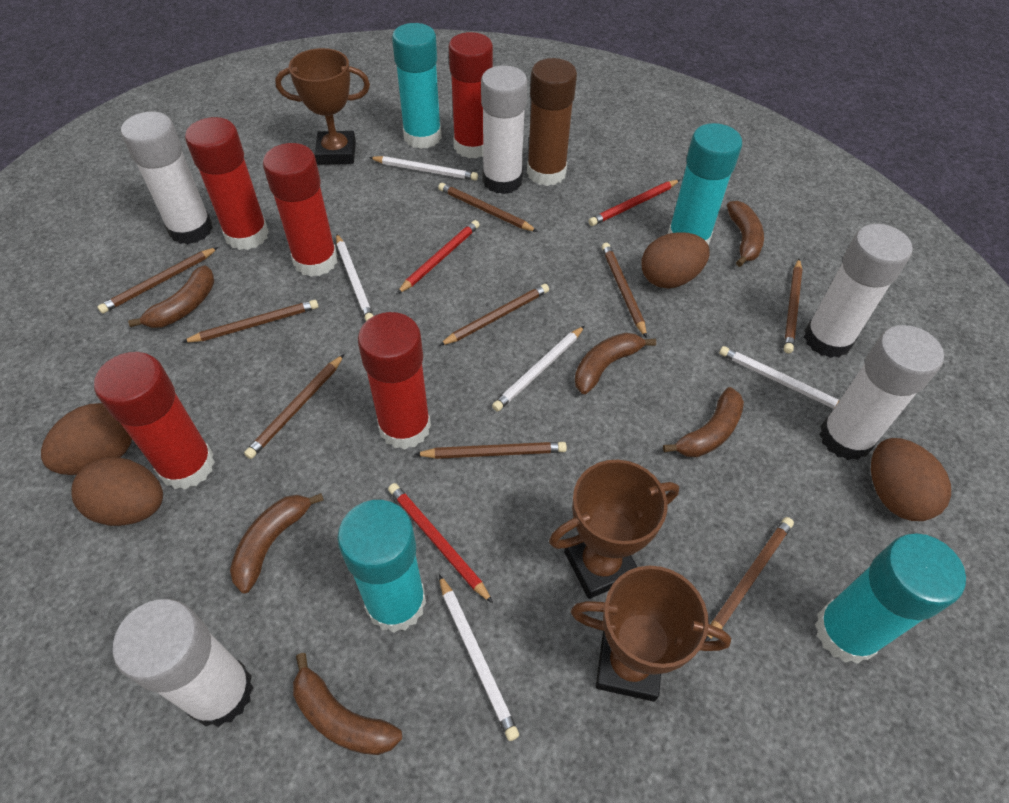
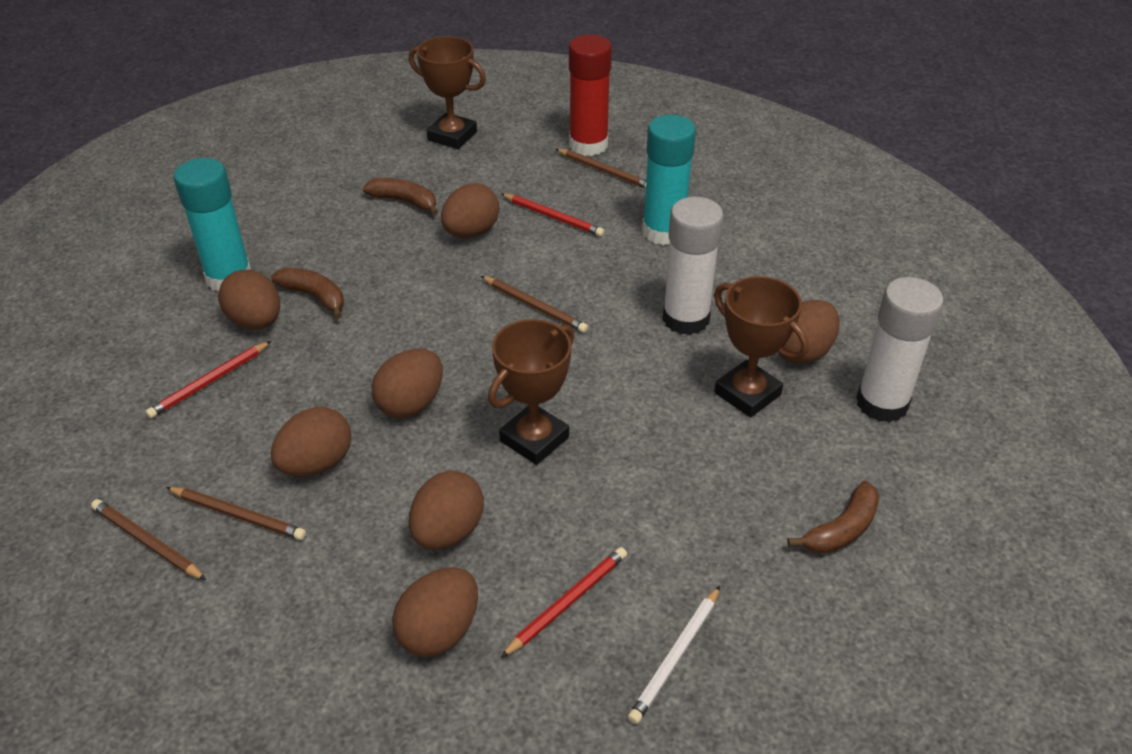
brown banana: [128,265,214,328] [230,493,324,593] [293,653,402,755] [575,333,656,394] [663,387,744,457] [727,201,764,267] = 6 -> [271,268,344,319] [362,178,438,215] [787,481,880,554] = 3
brown egg: [41,403,132,475] [71,457,163,526] [641,232,710,288] [871,438,951,521] = 4 -> [218,270,280,330] [271,407,352,477] [372,349,443,418] [392,567,478,657] [409,471,484,550] [441,183,500,238] [780,300,840,364] = 7
brown glue stick: [527,58,577,186] = 1 -> none = 0
brown pencil: [98,247,218,314] [183,300,318,343] [244,354,344,459] [414,442,567,459] [438,183,538,232] [439,284,549,346] [602,243,647,338] [705,517,794,641] [784,259,803,353] = 9 -> [91,499,206,580] [166,487,306,540] [481,276,588,333] [556,148,646,188] = 4
red glue stick: [94,352,215,490] [185,117,269,250] [263,143,338,277] [358,312,431,449] [448,32,493,158] = 5 -> [569,34,612,156] = 1
turquoise glue stick: [337,500,426,633] [392,23,442,149] [668,123,742,246] [815,533,966,664] = 4 -> [174,158,251,292] [642,115,696,245] = 2
white glue stick: [113,599,253,727] [121,111,213,244] [481,65,527,194] [804,224,913,358] [819,325,944,460] = 5 -> [662,197,724,335] [856,277,944,423] = 2
white pencil: [336,233,374,321] [369,156,478,181] [439,574,519,741] [492,326,584,411] [719,346,839,409] = 5 -> [628,586,720,724] = 1

